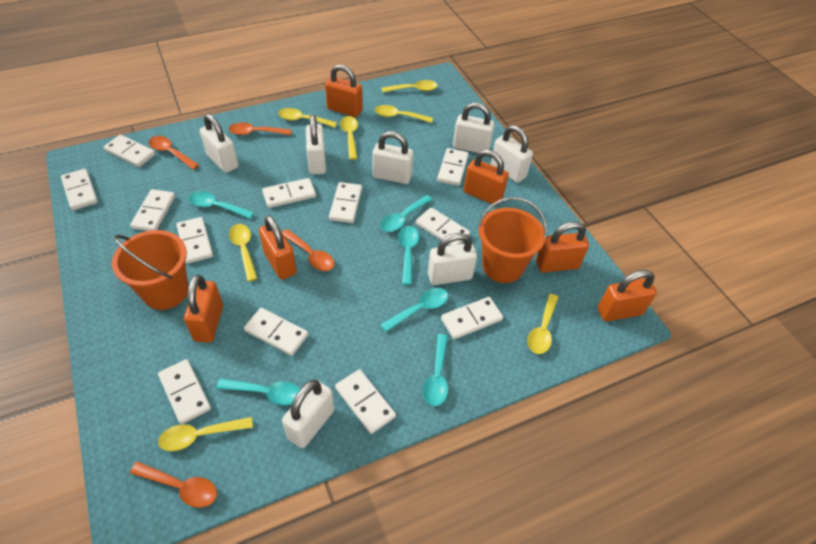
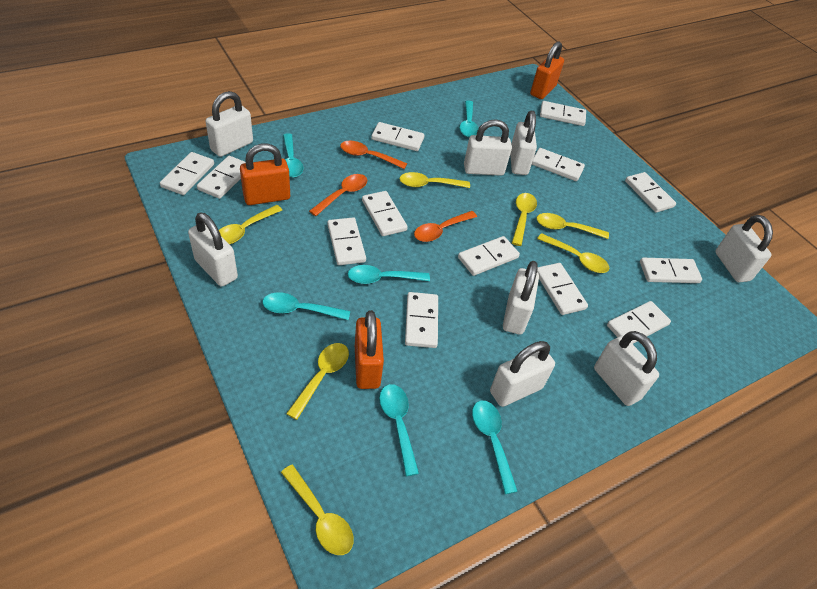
orange bucket: [112,230,188,310] [478,197,547,283] = 2 -> none = 0
orange padlock: [184,275,223,343] [259,215,297,280] [325,64,363,117] [464,149,509,205] [536,222,589,273] [598,270,657,322] = 6 -> [240,143,290,205] [355,310,384,389] [530,41,564,99] = 3
orange spoon: [130,462,217,508] [149,136,199,170] [229,122,291,135] [282,229,334,271] = 4 -> [309,174,367,216] [340,140,407,169] [414,211,477,242] = 3
white domino: [61,169,98,210] [104,135,155,167] [130,189,175,231] [158,359,211,424] [176,217,213,264] [244,308,308,356] [262,178,316,208] [329,182,362,223] [335,369,396,434] [416,207,470,246] [437,148,469,186] [441,297,503,339] = 12 -> [160,152,214,195] [197,156,246,199] [327,218,366,265] [362,191,408,236] [371,122,424,151] [405,292,438,348] [458,236,520,276] [532,148,585,181] [537,263,588,315] [540,101,586,126] [607,301,671,344] [625,172,676,213] [640,258,702,283] = 13
white padlock: [200,114,238,173] [282,380,334,448] [306,114,326,175] [372,131,414,184] [428,233,477,285] [453,103,495,153] [491,125,533,183] = 7 -> [188,212,238,287] [206,91,253,157] [464,119,512,176] [490,341,555,407] [503,261,539,335] [510,111,537,175] [594,331,659,406] [715,215,773,282] = 8

